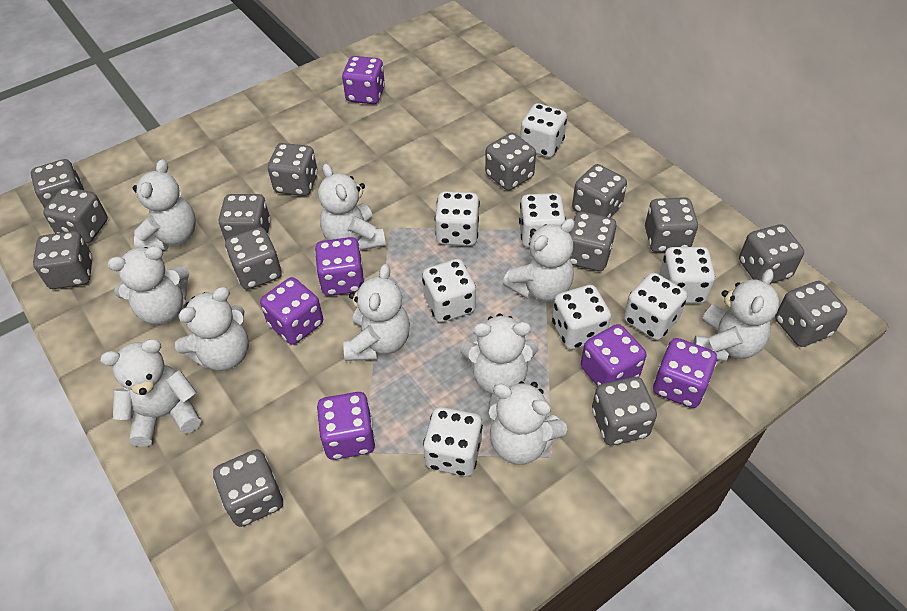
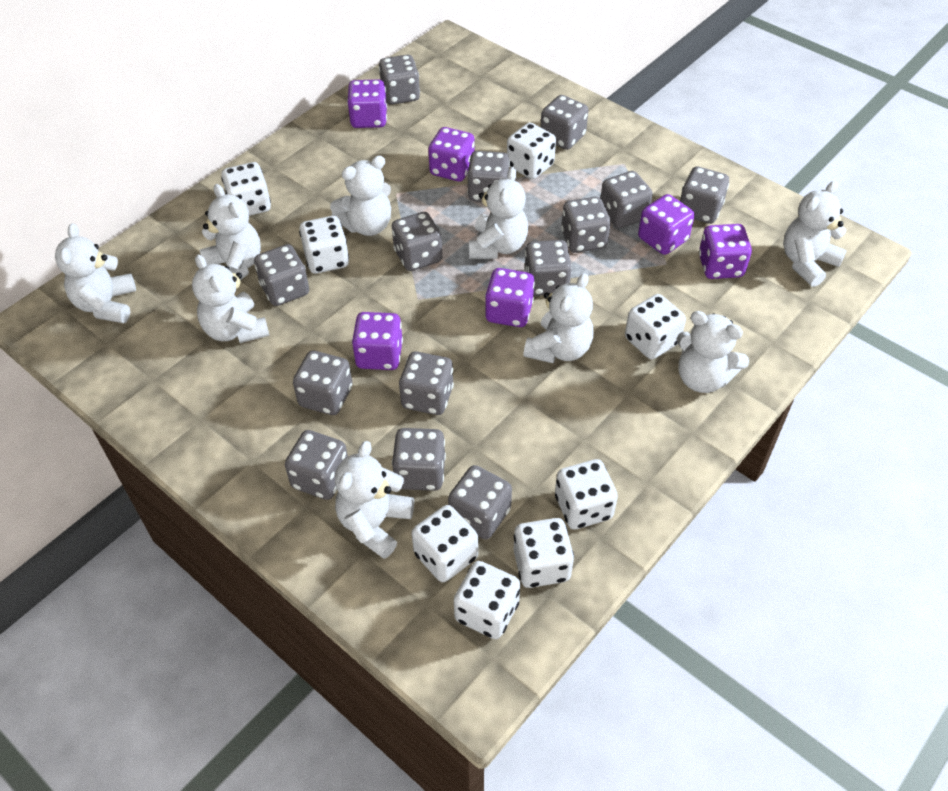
white teddy bear: [100,339,201,447] [107,246,189,325] [133,159,196,250] [175,287,249,371] [318,164,386,251] [343,264,410,361] [460,313,539,395] [489,381,567,465] [503,218,575,302] [693,269,779,362] = 10 -> [55,224,136,323] [192,255,270,343] [199,184,261,280] [330,156,391,236] [335,441,414,559] [469,167,528,259] [523,273,593,363] [677,311,749,393] [783,181,847,287] = 9

